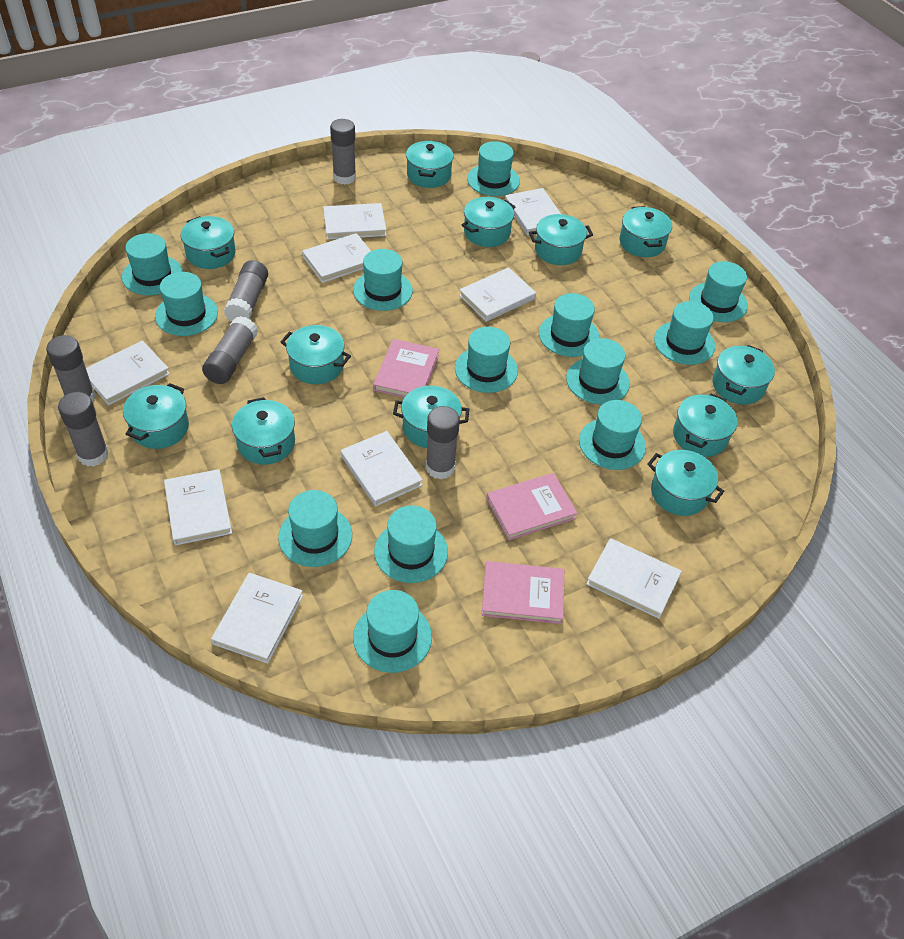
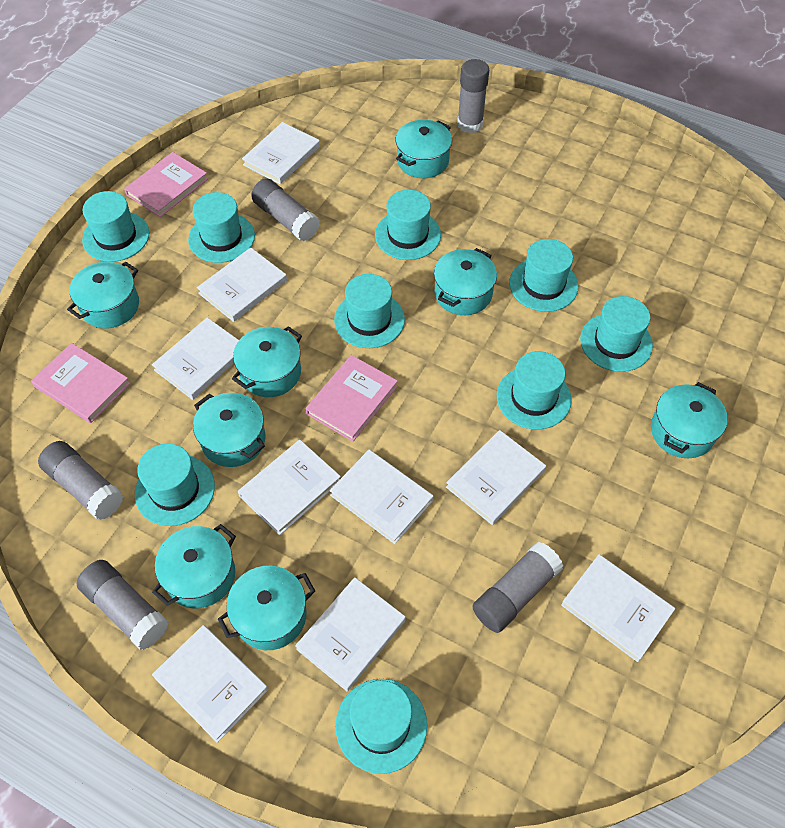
grey glue stick: [46,335,96,402] [58,392,109,467] [202,316,258,384] [224,260,268,322] [330,119,356,185] [426,406,460,480] = 6 -> [38,441,123,520] [76,560,169,650] [251,179,320,242] [457,59,489,133] [473,542,563,633] = 5
turquoise hat: [122,233,183,295] [155,272,218,336] [278,490,352,567] [353,249,413,311] [353,590,432,673] [374,505,448,583] [455,327,518,393] [467,141,520,196] [539,293,600,357] [566,338,630,404] [579,400,646,470] [654,301,715,365] [689,261,748,322] = 13 -> [82,191,149,262] [135,444,215,526] [188,192,255,263] [334,274,405,348] [335,679,427,774] [375,190,441,260] [497,351,572,429] [509,239,578,312] [580,296,653,372] = 9
turquoise pot: [123,383,189,449] [181,216,236,269] [232,397,295,464] [281,325,351,384] [393,386,469,448] [406,140,454,188] [462,197,515,247] [529,214,593,265] [619,206,672,257] [647,450,724,516] [673,394,738,457] [712,345,775,405] = 12 -> [67,262,139,328] [152,524,236,608] [193,393,266,467] [218,566,315,650] [232,326,302,397] [395,120,452,178] [434,248,497,315] [651,382,728,458] = 8

